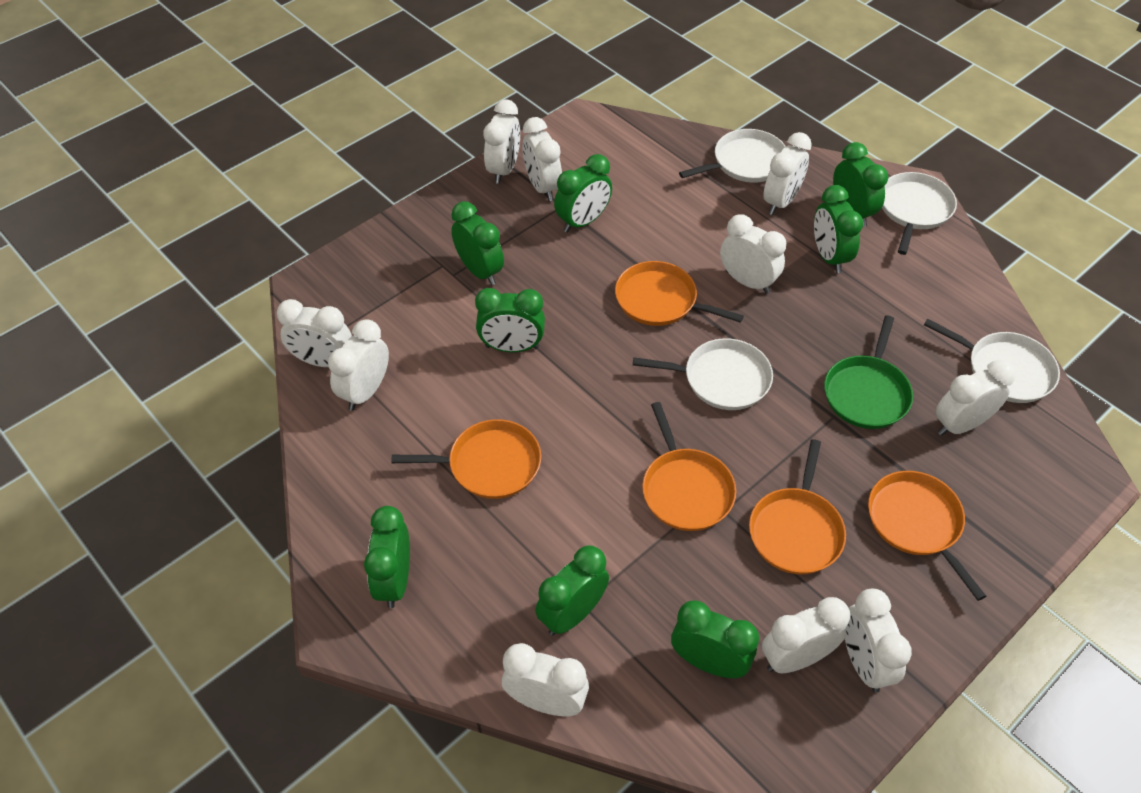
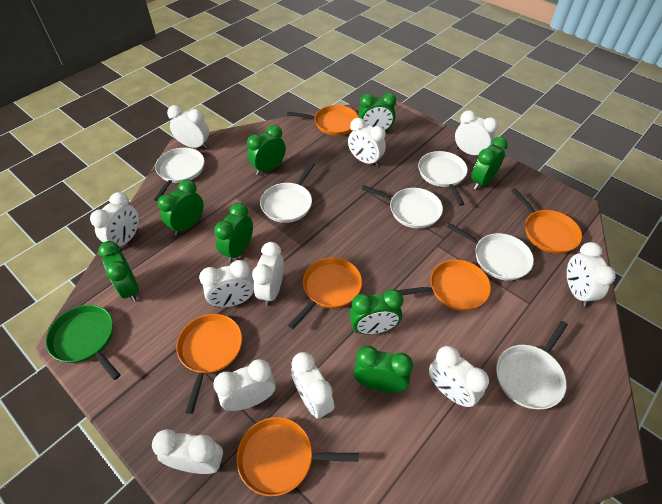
orange pan: [392,419,541,499] [615,261,744,326] [642,402,736,531] [749,439,846,574] [868,471,986,601] = 5 -> [176,314,242,414] [236,417,359,496] [287,105,359,136] [288,258,362,329] [398,260,491,311] [511,188,582,254] = 6
white clock: [277,299,352,367] [328,319,389,411] [483,100,520,184] [502,643,589,716] [522,117,562,201] [720,214,786,294] [762,597,850,673] [763,132,812,215] [845,588,912,693] [936,360,1016,436] = 10 -> [90,192,139,246] [152,429,223,474] [167,105,209,149] [199,260,254,307] [213,359,276,411] [252,242,284,306] [291,352,335,419] [348,118,386,167] [429,346,489,407] [455,110,498,155] [567,242,616,307] = 11
white pan: [633,338,773,410] [679,129,786,183] [882,172,957,255] [924,318,1060,403] = 4 -> [154,148,205,201] [260,162,315,223] [362,185,443,228] [418,151,468,206] [447,223,534,280] [496,321,568,409] = 6

